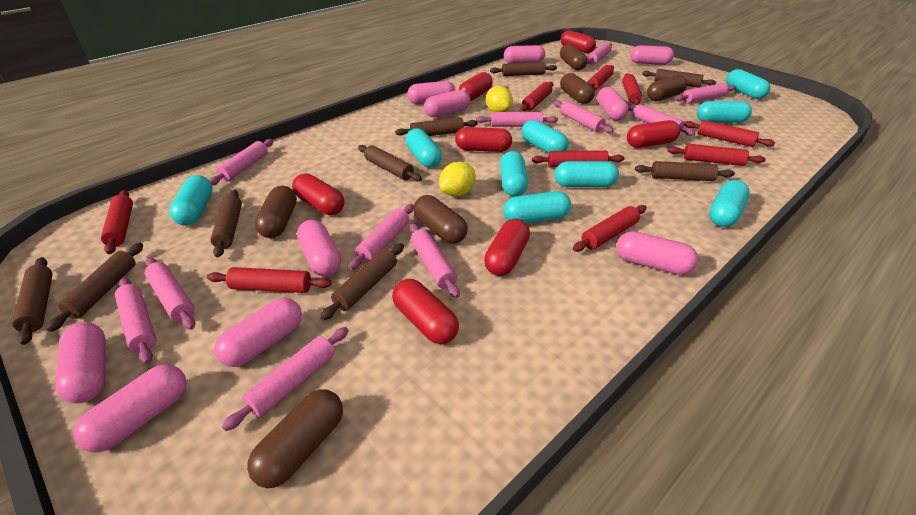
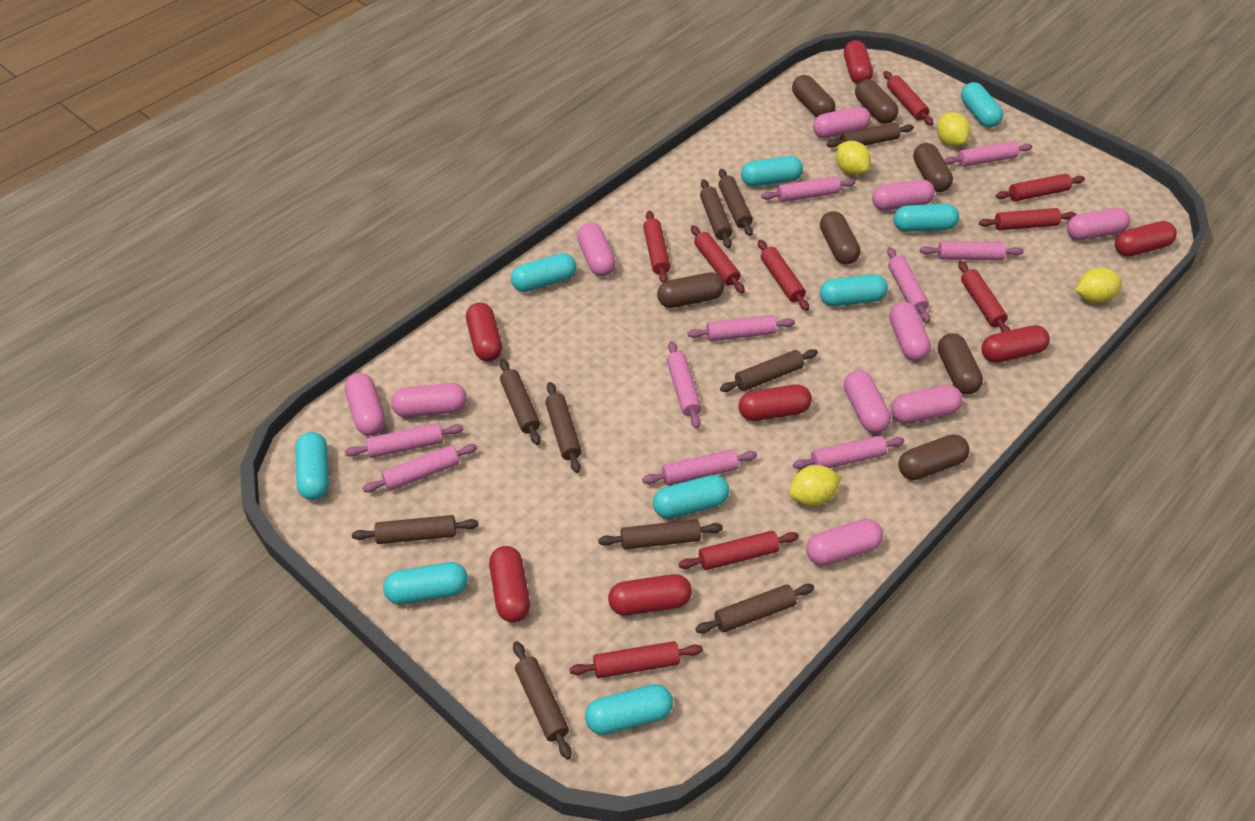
brown capsule: [247,389,343,488] [255,186,297,238] [413,195,468,243] [560,44,587,70] [560,73,595,104] [647,75,687,101] = 6 -> [657,272,724,308] [792,75,835,117] [820,211,860,264] [855,79,898,124] [898,434,970,480] [913,143,953,192] [938,333,983,394] = 7
brown rolling pin: [12,257,53,345] [46,243,143,332] [211,190,242,257] [320,243,404,320] [358,145,422,181] [395,117,478,136] [490,62,557,76] [635,161,735,181] [642,69,716,88] = 9 -> [352,515,479,544] [500,359,541,445] [513,641,571,759] [545,382,582,473] [598,519,723,550] [695,584,814,633] [700,179,732,248] [718,169,753,236] [720,349,818,392] [826,123,914,148] = 10
pink rolling pin: [115,277,156,364] [145,257,196,329] [209,139,273,185] [222,327,349,431] [348,204,414,270] [410,223,460,298] [476,112,558,127] [554,101,614,133] [587,42,612,64] [628,104,696,136] [675,83,735,103] = 11 -> [345,423,463,458] [362,444,477,492] [642,449,757,486] [667,341,702,428] [687,315,795,341] [761,176,856,202] [793,435,904,469] [887,247,930,323] [920,241,1024,260] [944,141,1032,167] = 10
yellow lemon: [439,162,476,196] [486,86,513,112] = 2 -> [789,465,842,506] [836,141,871,175] [937,112,970,147] [1075,268,1122,303] = 4

